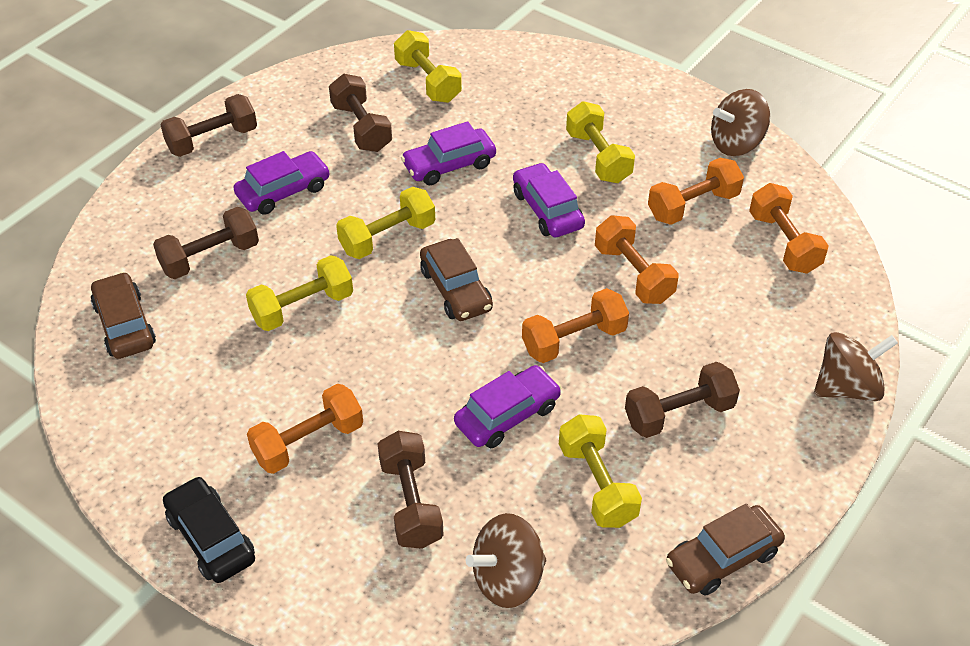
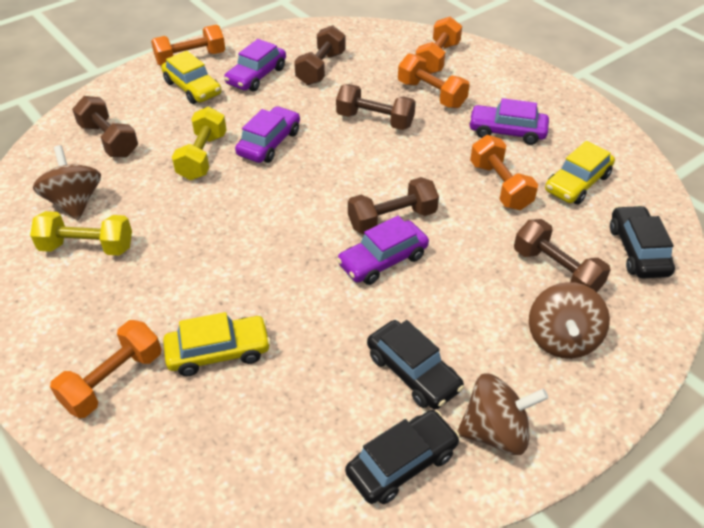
black car: [163,476,255,583] = 1 -> [345,410,460,504] [367,320,464,409] [610,205,675,278] = 3
brown car: [91,272,156,359] [420,238,493,321] [666,503,785,596] = 3 -> none = 0
yellow car: none = 0 -> [161,51,221,104] [163,312,271,376] [545,141,615,204] = 3
yellow dumbbell: [246,255,353,331] [336,187,435,259] [394,30,462,103] [559,414,642,528] [566,101,635,183] = 5 -> [30,211,132,256] [172,107,227,180] = 2

